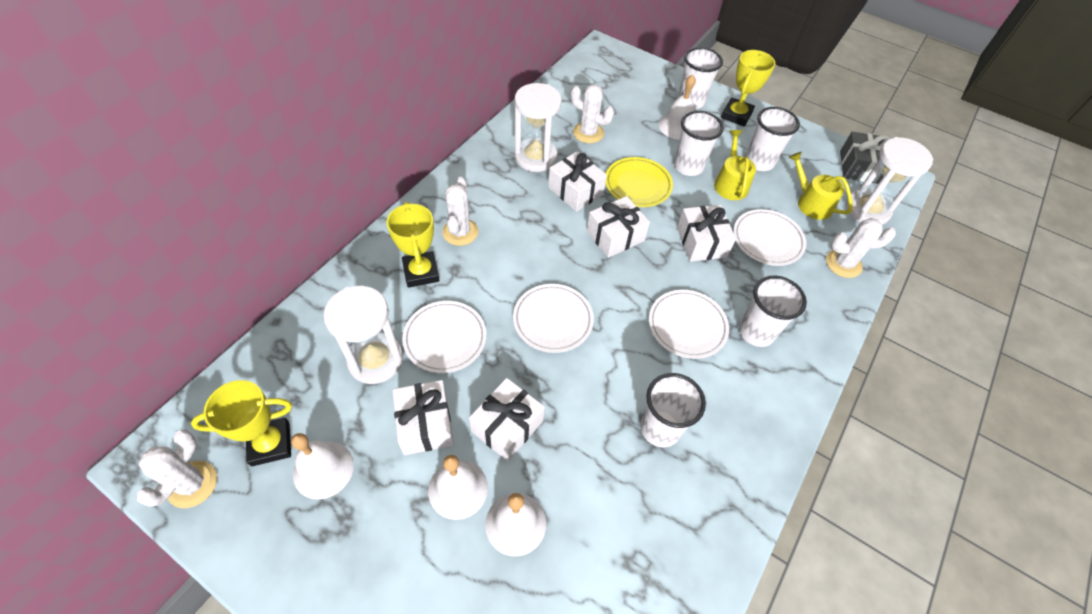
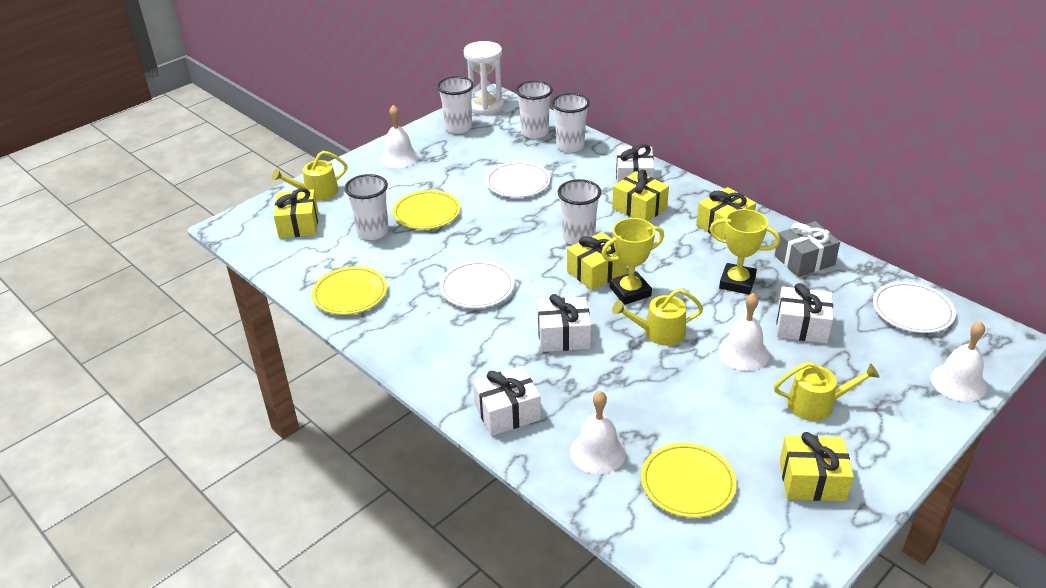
white cactus: [136,429,217,508] [442,177,478,246] [571,84,614,143] [826,218,896,278] = 4 -> none = 0
white gift: [393,380,454,455] [469,378,545,461] [548,151,607,212] [587,196,650,258] [677,205,736,262] = 5 -> [473,366,541,436] [537,294,591,352] [616,144,654,183] [776,283,833,343] = 4
white hourglass: [323,286,403,384] [515,83,562,172] [846,137,933,225] = 3 -> [464,41,504,116] = 1
white plate: [402,301,487,373] [513,284,594,353] [649,290,729,359] [733,209,806,266] = 4 -> [440,261,514,308] [486,161,550,197] [873,282,956,333] = 3
yellow gift: none = 0 -> [274,188,318,238] [567,232,627,290] [612,170,669,221] [696,187,756,239] [780,432,854,501] = 5
yellow plate: [606,157,673,207] = 1 -> [312,266,387,315] [393,190,460,229] [641,443,737,518] = 3
yellow trophy: [191,380,292,466] [387,201,440,288] [721,50,775,126] = 3 -> [602,218,664,305] [710,209,780,295] = 2
yellow watering can: [714,130,756,200] [789,152,853,220] = 2 -> [272,151,348,200] [612,289,703,346] [774,362,880,421] = 3

